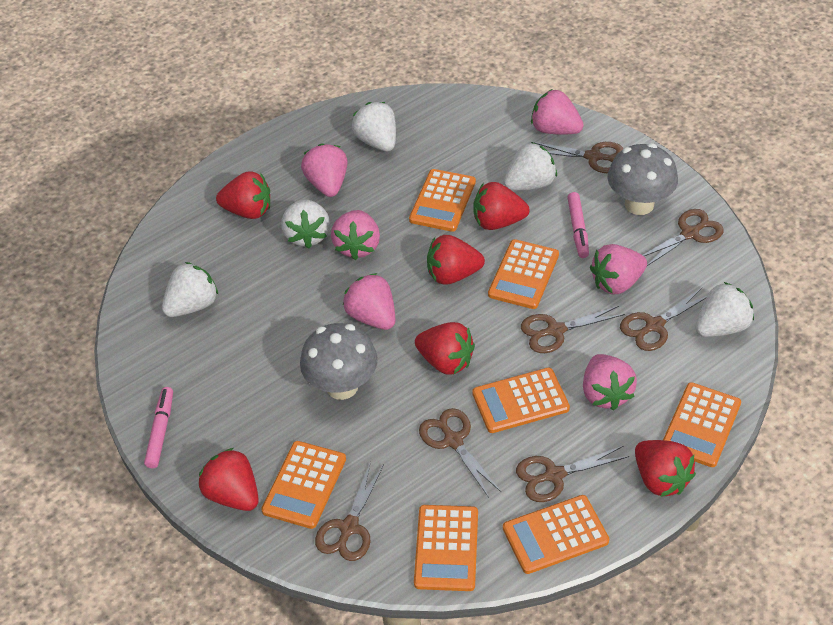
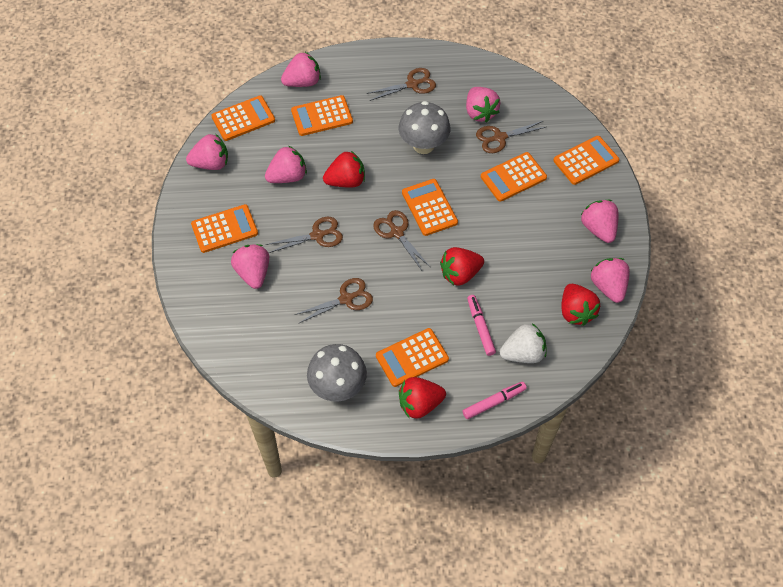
brown scissors: [315,461,384,561] [419,408,501,498] [516,446,630,502] [521,306,625,353] [533,142,623,173] [620,287,707,351] [643,209,724,266] = 7 -> [266,217,343,253] [295,278,373,323] [367,68,436,101] [373,210,430,270] [476,121,546,153] = 5
pink strawberry: [301,143,348,197] [331,210,380,260] [343,273,395,330] [531,89,584,135] [583,354,637,411] [590,244,647,295] = 6 -> [186,134,228,170] [231,244,269,289] [265,146,307,183] [281,52,321,87] [466,87,500,123] [581,200,618,243] [591,258,630,303] = 7
red strawberry: [199,448,259,511] [216,172,270,219] [415,322,475,375] [427,235,485,285] [473,182,530,230] [635,440,696,497] = 6 -> [323,151,365,188] [399,377,446,418] [440,247,484,286] [561,284,600,326] = 4
white strawberry: [162,262,219,317] [281,199,330,248] [352,102,396,152] [504,142,557,191] [695,282,754,337] = 5 -> [500,323,546,363] = 1

